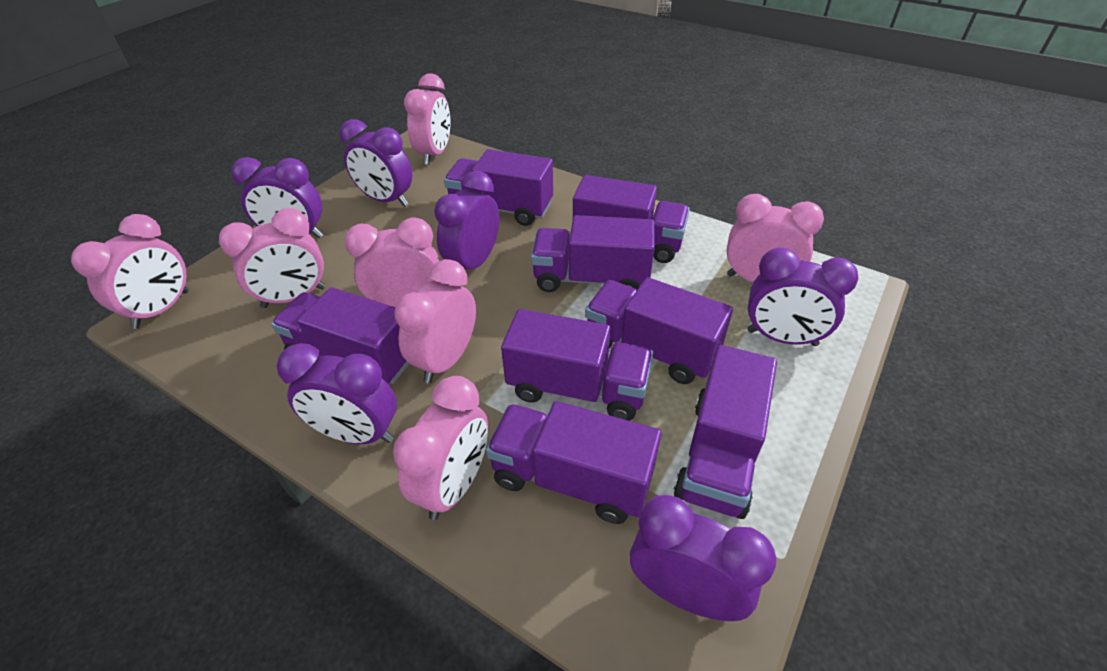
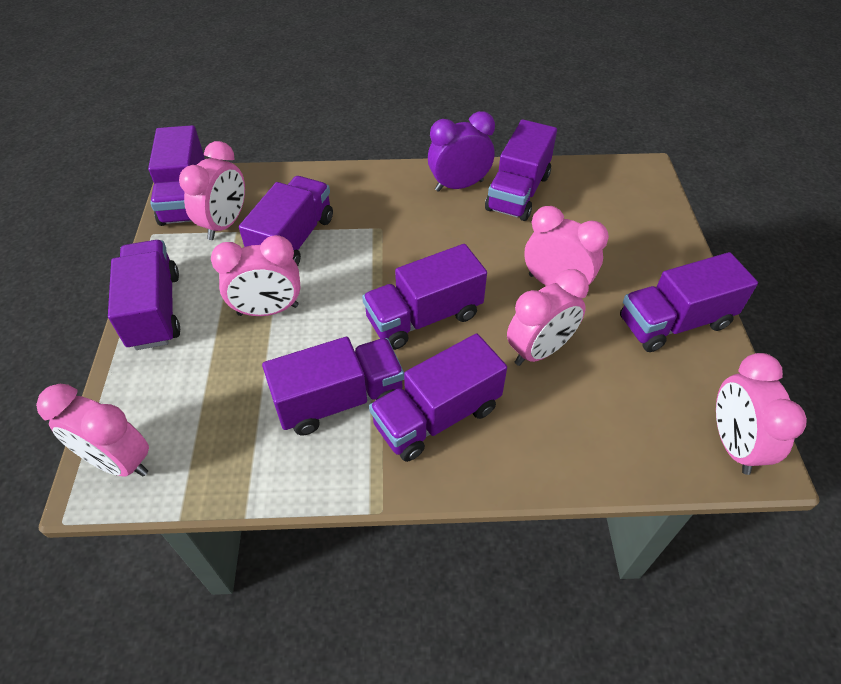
pink clock: [71,214,189,329] [219,208,325,308] [345,217,439,307] [393,376,488,520] [394,259,476,383] [404,73,450,165] [727,194,824,282] = 7 -> [36,384,149,477] [179,141,245,240] [211,235,301,316] [507,269,589,366] [524,206,609,286] [716,353,807,475] = 6
purple clock: [231,157,323,238] [276,343,397,444] [340,119,412,207] [434,171,499,269] [630,495,776,621] [747,247,858,346] = 6 -> [428,111,495,192] = 1

